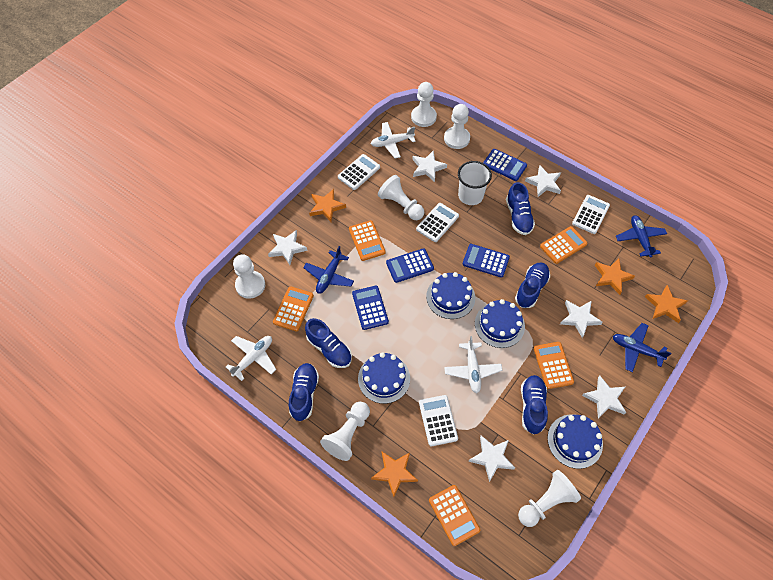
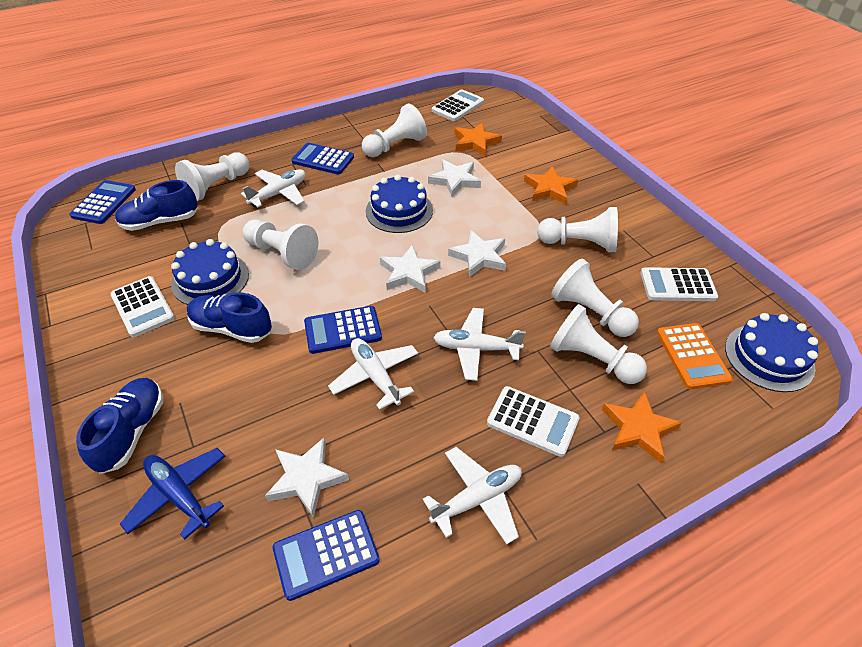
blue cake: [358,352,410,404] [426,272,475,319] [475,299,525,348] [547,414,603,469] = 4 -> [171,239,249,305] [366,175,433,233] [725,313,818,392] = 3
blue plane: [303,246,354,294] [613,323,671,372] [616,215,667,258] = 3 -> [120,448,225,539] = 1
blue shoe: [289,363,319,421] [305,318,352,368] [506,182,535,235] [515,262,550,308] [521,375,548,434] = 5 -> [76,378,163,474] [115,180,198,231] [187,293,272,343] = 3
orange calculator: [273,286,314,331] [349,220,386,261] [429,485,480,546] [534,342,574,389] [540,226,588,264] = 5 -> [657,323,732,389] = 1
orange star: [309,189,346,222] [371,452,418,497] [595,258,635,295] [645,285,688,323] = 4 -> [454,123,502,156] [524,166,578,205] [602,391,682,463] = 3
white cup: [458,161,492,205] = 1 -> none = 0
white plane: [226,336,276,381] [371,122,416,158] [444,336,502,393] = 3 -> [241,169,306,207] [328,338,418,410] [423,447,522,545] [433,308,526,381] = 4
white star: [268,230,307,265] [412,151,447,182] [468,436,515,482] [525,166,561,197] [560,300,603,338] [582,376,626,418] = 6 -> [265,438,349,518] [380,244,441,292] [428,159,481,197] [448,230,506,277] = 4

